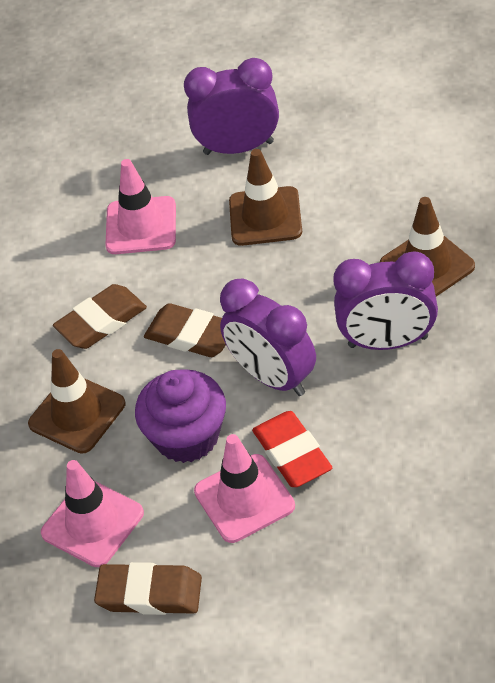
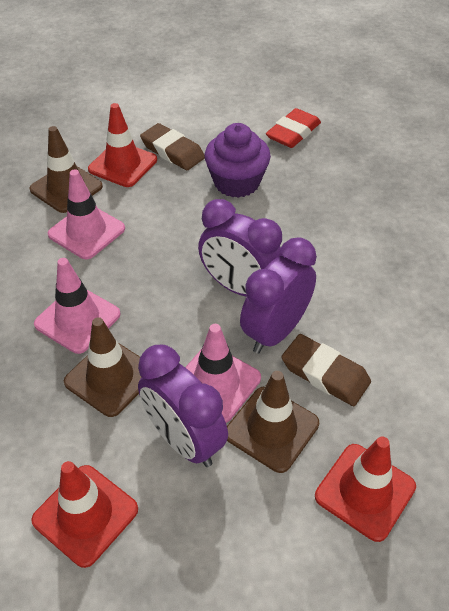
brown eraser: [53,284,147,349] [94,562,202,615] [144,303,226,357] = 3 -> [140,123,205,170] [281,334,371,406] = 2
red traffic cone: none = 0 -> [31,461,138,568] [88,103,157,187] [315,437,416,542] = 3

